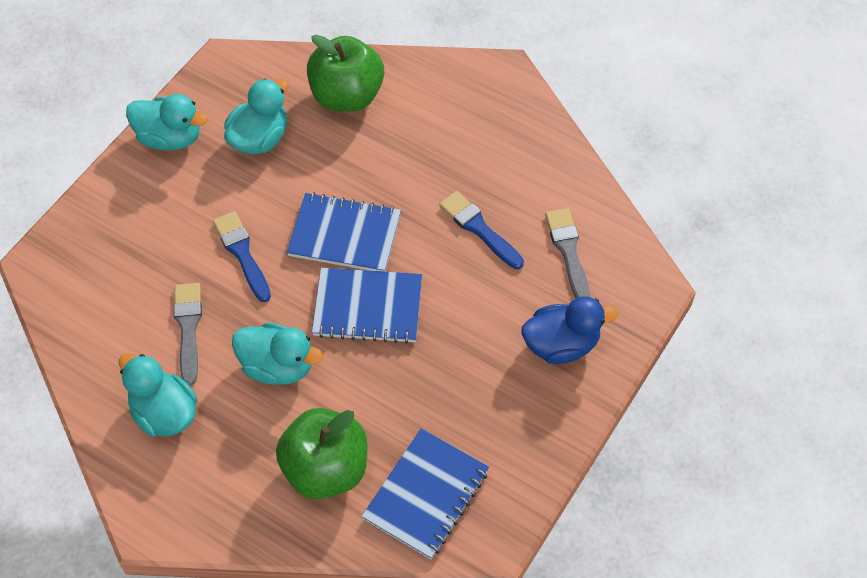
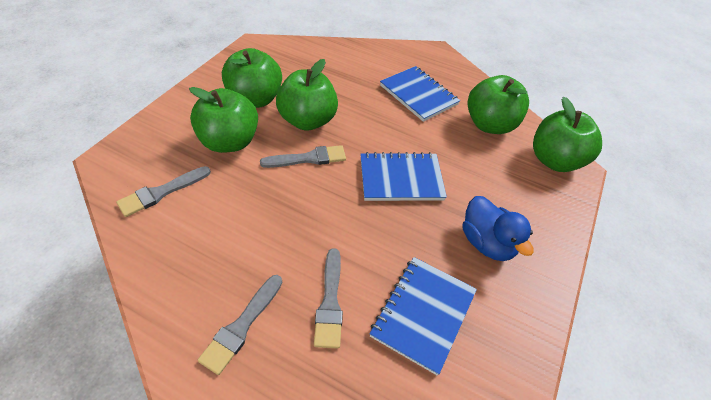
blue brush: [213,211,271,302] [439,191,524,269] = 2 -> none = 0
green apple: [276,408,368,499] [307,35,384,112] = 2 -> [189,87,258,153] [222,48,282,108] [276,59,338,131] [468,75,529,134] [533,97,602,172] = 5
grey brush: [174,283,202,386] [545,208,590,298] = 2 -> [116,166,211,217] [198,275,282,375] [260,145,346,168] [314,248,343,348] = 4
turquoise duck: [119,353,198,437] [126,94,208,150] [224,79,289,154] [232,323,323,385] = 4 -> none = 0

